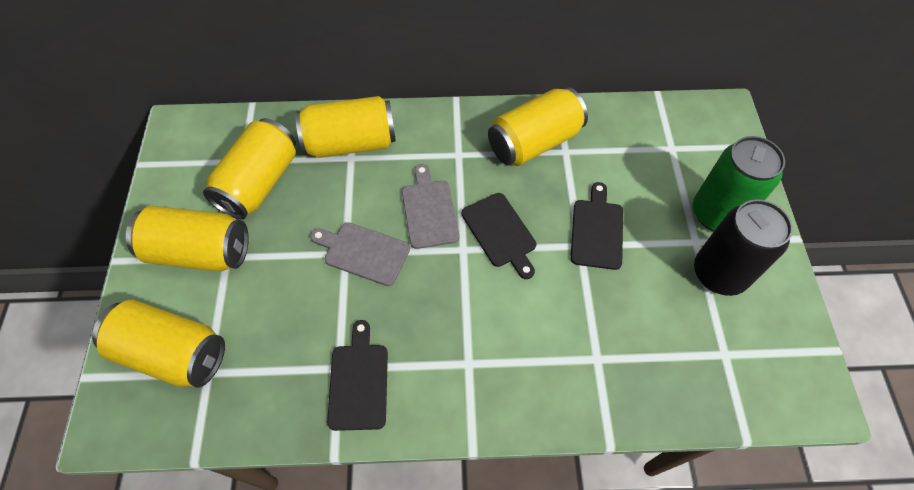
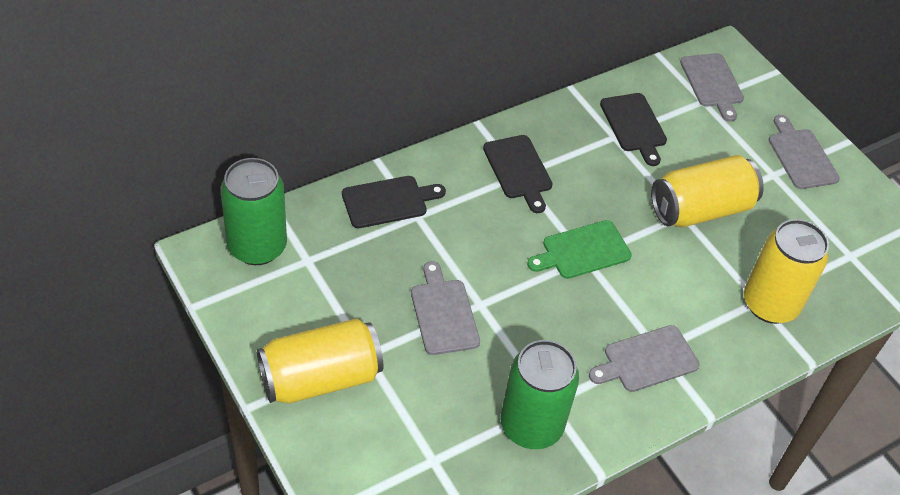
black can: [694,199,793,296] = 1 -> none = 0
green can: [693,136,785,231] = 1 -> [220,158,287,265] [500,340,579,449] = 2
green cutting board: none = 0 -> [527,220,632,279] = 1
grey cutting board: [310,222,410,286] [402,164,459,249] = 2 -> [411,261,480,355] [589,325,699,392] [680,53,744,122] [769,115,840,189] = 4
yellow can: [92,300,225,388] [126,206,249,272] [203,118,296,220] [295,96,396,158] [488,87,588,166] = 5 -> [257,318,383,404] [651,155,764,227] [744,219,829,324] = 3

